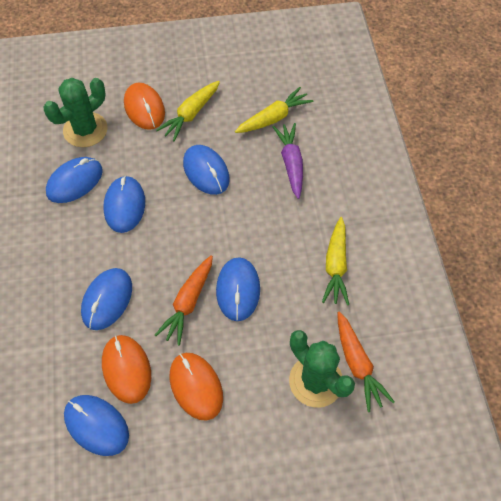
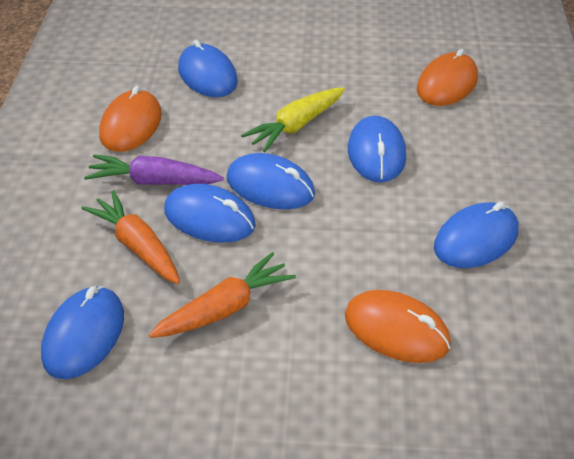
green cactus: [44,78,108,147] [289,330,355,408] = 2 -> none = 0
yellow carrot: [156,81,220,142] [235,87,314,133] [322,217,349,305] = 3 -> [241,88,345,152] = 1

